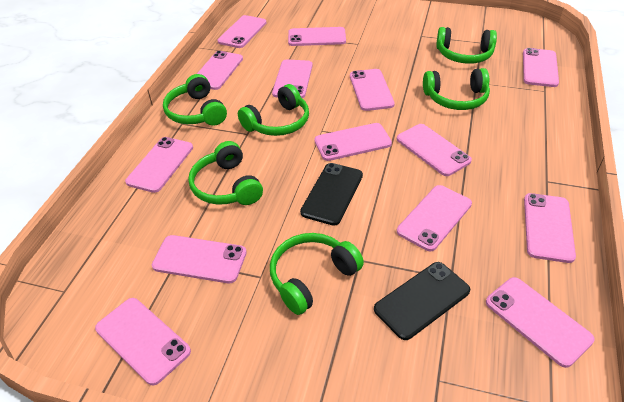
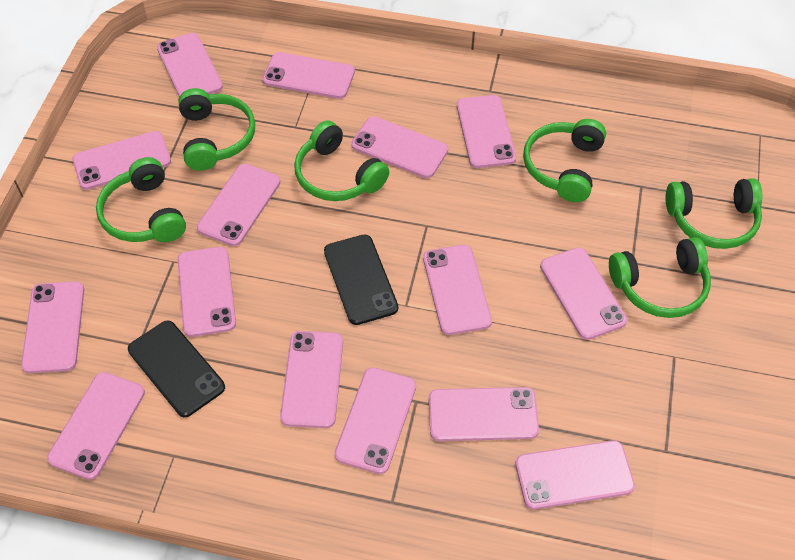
pink phone: [95,298,191,385] [125,137,193,193] [152,235,247,283] [197,51,243,90] [217,15,266,48] [272,60,313,98] [288,27,346,46] [314,123,392,161] [350,69,395,111] [397,124,472,176] [397,185,472,251] [486,277,595,368] [523,48,559,87] [524,193,576,263] = 14 -> [21,281,84,373] [47,372,145,480] [72,131,171,190] [157,33,223,97] [177,247,236,337] [197,164,280,246] [263,52,355,99] [280,331,343,428] [335,368,416,474] [351,116,448,178] [423,245,492,335] [429,387,539,441] [457,95,516,168] [515,440,635,509] [540,247,627,340] = 15

